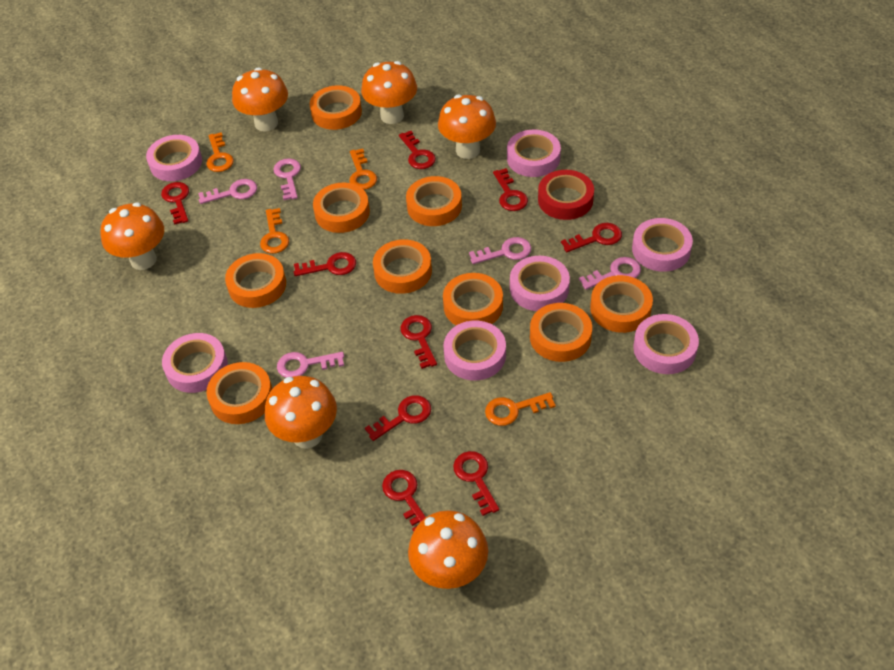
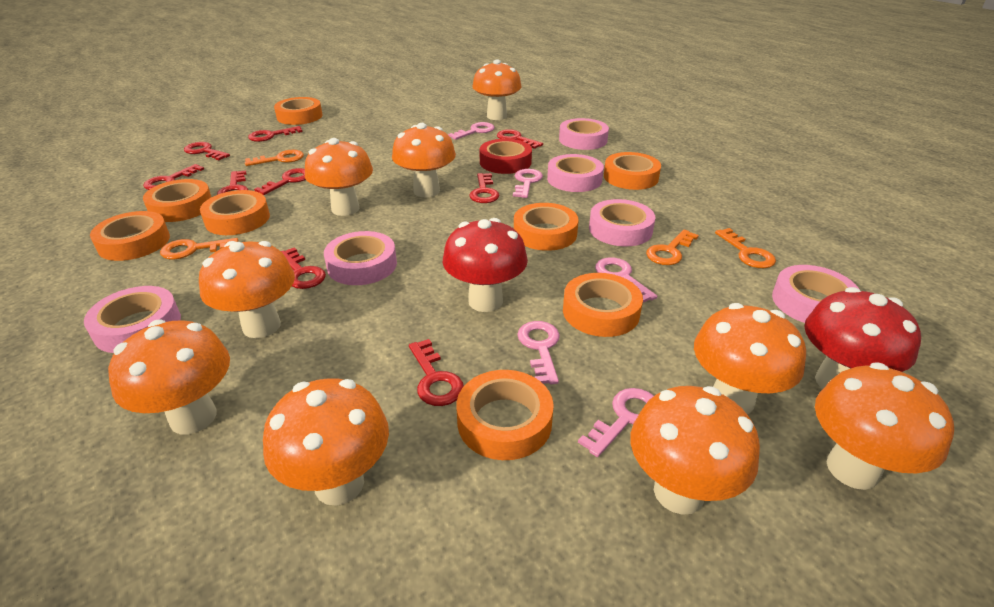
orange mushroom: [101,202,164,270] [232,67,288,132] [265,376,337,449] [361,61,417,124] [408,510,488,589] [438,95,496,159] = 6 -> [108,320,230,434] [199,241,295,338] [263,378,389,506] [305,138,373,216] [392,123,456,197] [472,59,522,120] [631,386,760,515] [694,303,806,414] [815,362,954,490] = 9
orange tape: [206,362,272,424] [225,253,286,308] [310,85,362,130] [313,183,370,233] [373,239,432,294] [406,176,462,226] [443,273,503,325] [530,303,592,362] [590,275,653,333] = 9 -> [90,211,170,261] [143,179,211,222] [200,190,270,235] [274,97,323,125] [456,370,554,460] [514,203,579,251] [563,273,643,337] [604,152,661,190] = 8
pink tape: [146,135,202,181] [162,333,228,393] [443,321,506,380] [507,130,561,177] [510,256,570,311] [632,218,693,272] [633,314,699,374] = 7 -> [84,286,181,353] [324,231,397,285] [547,154,604,192] [559,118,609,150] [589,199,655,246] [772,265,860,323] = 6
red mushroom: none = 0 -> [443,218,528,312] [804,287,921,389] = 2

